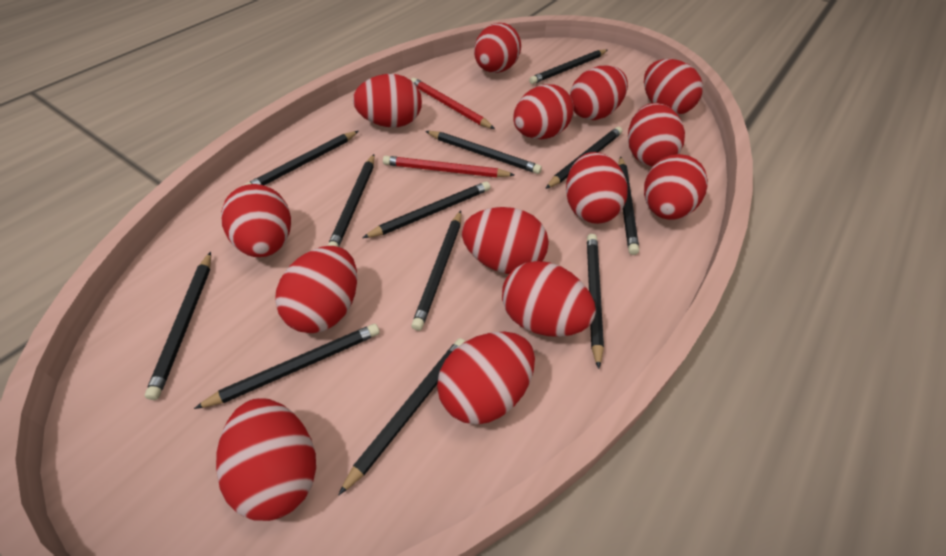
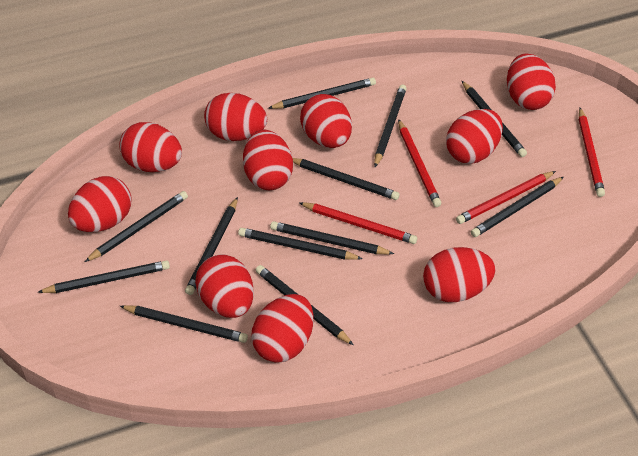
red egg: [216,398,316,521] [221,184,291,257] [275,246,357,333] [353,74,422,127] [437,332,535,425] [462,207,549,274] [474,23,521,73] [502,261,596,337] [513,84,574,139] [566,152,628,224] [570,66,628,120] [628,103,685,167] [644,59,703,115] [644,154,708,220] = 14 -> [68,176,132,232] [119,122,182,172] [195,254,254,318] [204,93,267,141] [243,130,293,190] [251,294,313,363] [300,94,352,148] [423,247,496,302] [446,109,503,164] [507,54,556,110] = 10
red pencil: [383,156,515,177] [411,78,495,129] = 2 -> [299,202,417,244] [398,119,441,207] [456,171,556,224] [579,108,605,197] = 4

